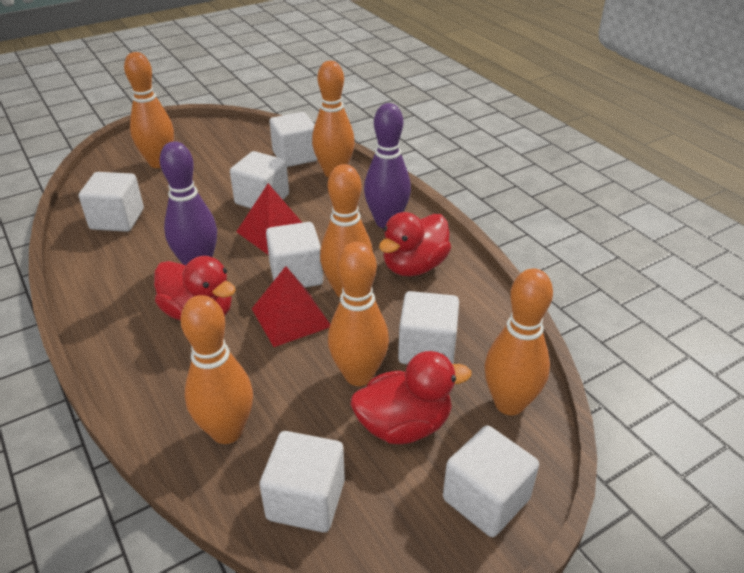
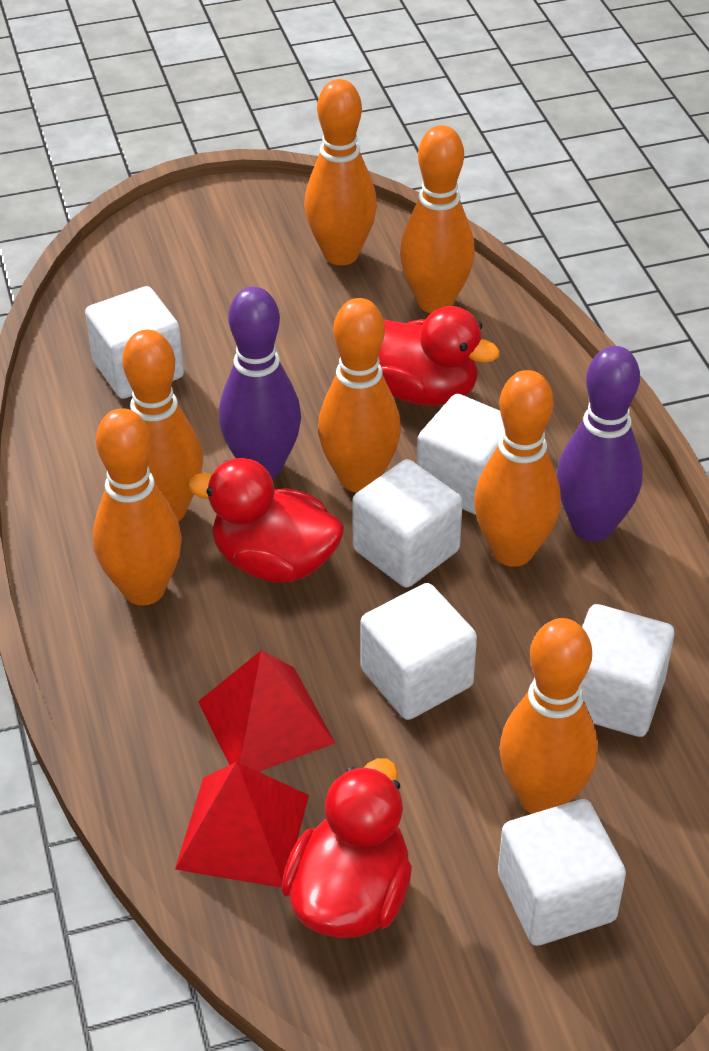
orange bowling pin: [124,52,174,168] [180,295,253,444] [312,61,355,178] [320,164,373,298] [328,242,389,386] [484,269,553,415] = 6 -> [93,408,182,605] [122,330,203,521] [304,79,377,265] [318,298,401,492] [400,125,475,313] [474,370,561,567] [499,618,598,814] = 7
white cube: [79,172,144,232] [230,151,289,208] [260,431,345,532] [266,222,323,287] [269,112,317,167] [398,291,459,364] [443,425,539,537] = 7 -> [85,286,184,399] [352,459,463,588] [360,583,477,720] [417,394,504,515] [498,799,626,946] [581,604,675,737] = 6

